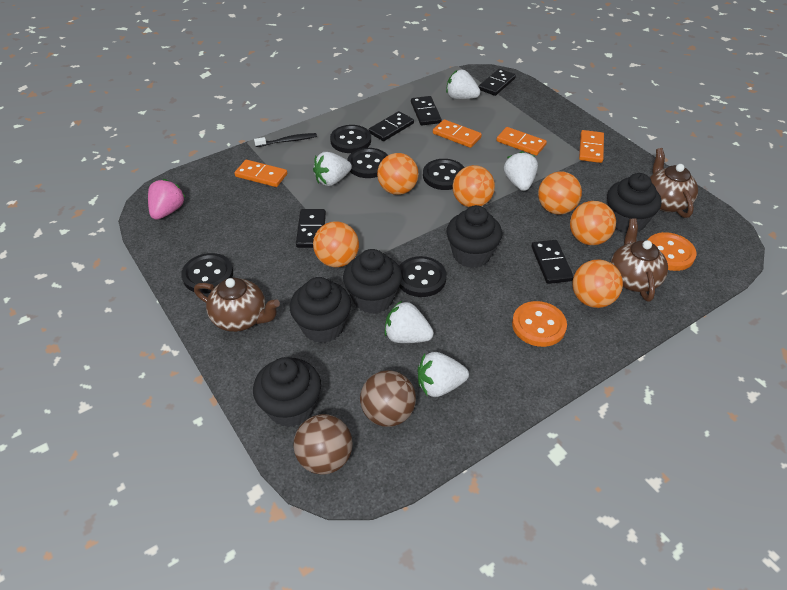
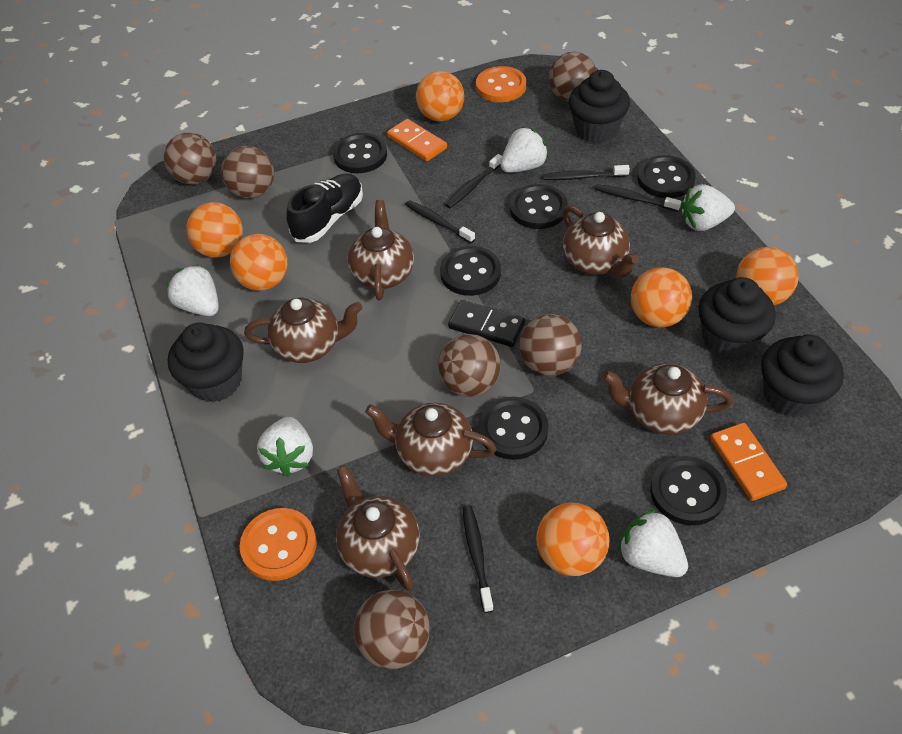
black button: [181,253,233,294] [330,125,371,153] [347,148,388,178] [399,256,447,297] [423,159,465,190] = 5 -> [333,133,387,173] [440,246,501,296] [478,397,548,460] [510,184,568,229] [637,155,696,198] [650,456,727,525] = 6
black cupcake: [253,357,321,427] [290,277,351,343] [343,249,402,314] [446,205,502,268] [607,173,661,233] = 5 -> [168,323,244,402] [569,70,630,143] [698,277,776,358] [761,334,844,418] = 4
black domino: [296,209,326,248] [369,111,414,141] [411,96,441,125] [479,69,516,96] [531,240,574,284] = 5 -> [448,300,525,347] = 1
black shoe: none = 0 -> [286,174,363,243] = 1
black toothbrush: [254,133,317,147] = 1 -> [405,200,475,243] [445,154,502,208] [463,505,494,613] [544,165,630,180] [595,184,681,212] = 5
brown ball: [293,414,353,475] [360,370,416,427] = 2 -> [164,132,217,185] [221,146,274,199] [354,590,430,669] [438,334,501,397] [519,314,582,376] [549,52,597,102] = 6
brown teapot: [194,278,280,332] [611,218,668,302] [650,148,698,218] = 3 -> [244,298,362,363] [336,465,420,591] [347,200,414,300] [365,403,496,476] [563,205,639,278] [602,363,733,435] = 6
orange domino: [235,160,287,187] [433,119,482,148] [496,127,547,156] [579,130,604,163] = 4 -> [387,119,447,161] [710,423,787,501] = 2
pink strawberry: [148,179,185,220] = 1 -> none = 0

